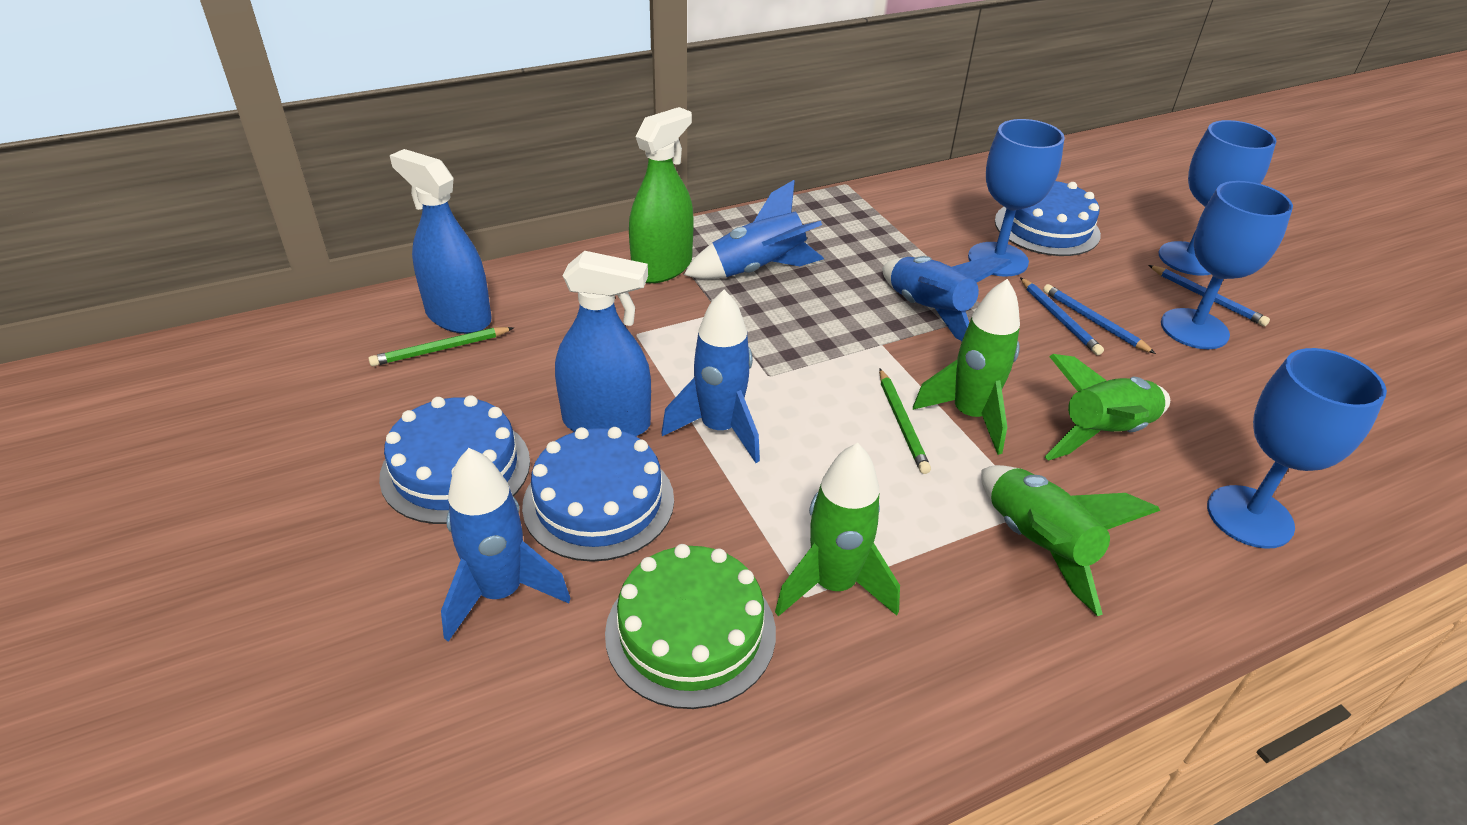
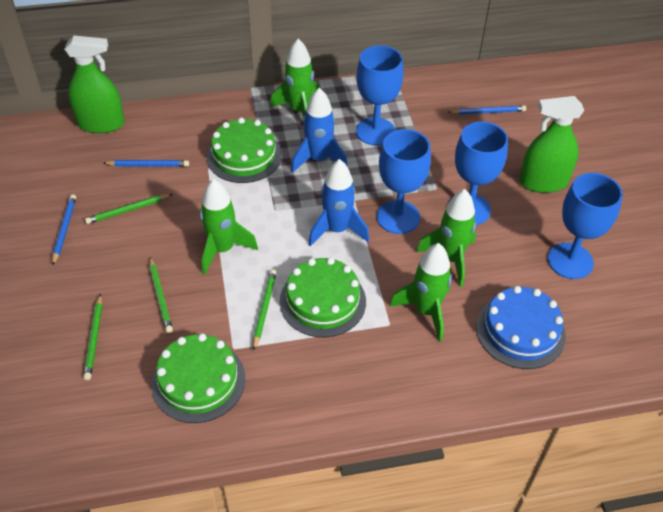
blue cake: [379,395,530,524] [522,427,674,562] [995,181,1101,256] = 3 -> [476,286,566,369] = 1
blue rocket: [441,448,570,642] [661,290,760,463] [684,180,824,279] [882,256,1012,341] = 4 -> [291,88,348,173] [308,159,369,246] = 2
blue spray bottle: [390,149,492,334] [555,251,651,436] = 2 -> none = 0
green cake: [605,544,776,709] = 1 -> [151,333,245,423] [207,118,282,183] [280,257,366,337] = 3
green pencil: [368,327,513,366] [879,369,931,474] = 2 -> [83,294,102,380] [85,194,173,224] [149,257,173,333] [253,269,277,351] = 4
green spray bottle: [629,107,694,283] = 1 -> [64,36,125,133] [519,96,584,193] = 2

